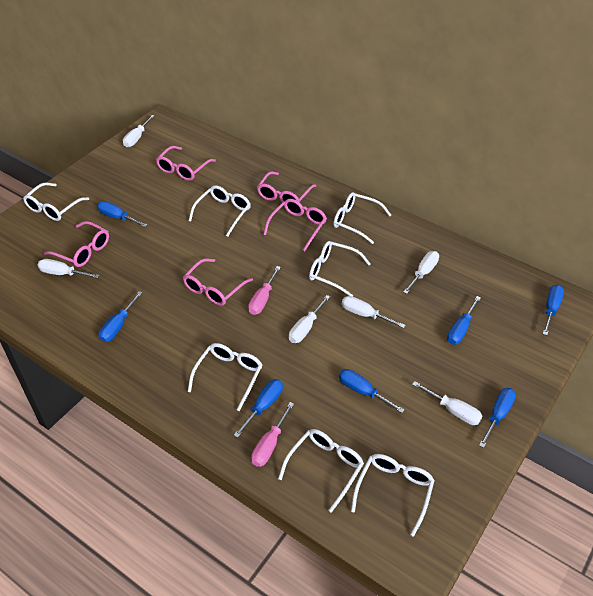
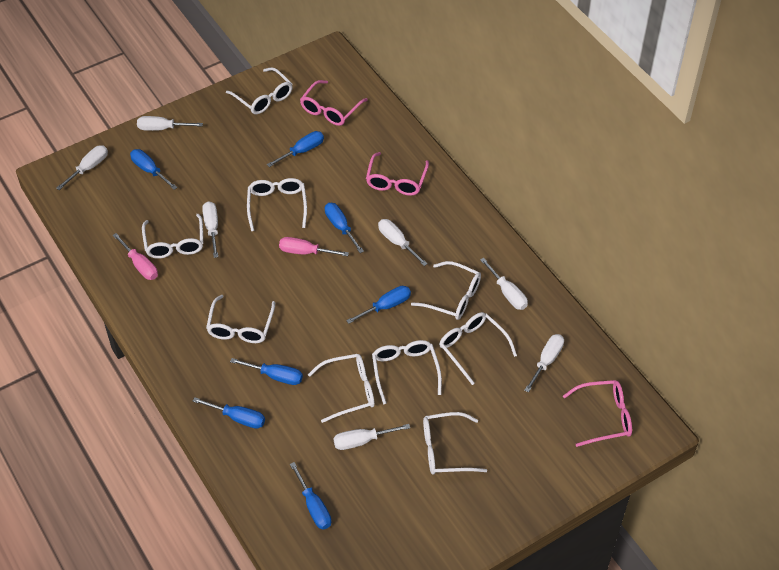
pink glasses: [44,221,109,267] [156,146,216,181] [183,258,253,306] [257,171,316,203] [263,199,327,251] = 5 -> [300,80,368,126] [366,152,429,196] [563,380,632,447] = 3
white glasses: [23,183,89,221] [188,343,262,411] [189,185,251,237] [278,429,364,513] [309,241,371,296] [333,192,391,244] [351,454,435,537] = 7 -> [142,214,203,259] [206,295,275,343] [226,67,293,114] [247,178,307,231] [308,354,375,423] [372,340,442,404] [411,261,481,320] [423,412,487,475] [439,312,517,385] = 9
white screwdriver: [38,259,100,278] [123,115,154,147] [289,295,330,343] [342,296,406,328] [404,251,439,294] [412,381,483,425] = 6 -> [56,145,108,190] [137,116,203,131] [202,201,218,258] [333,424,410,450] [378,219,428,266] [480,258,528,310] [524,334,564,393] = 7

